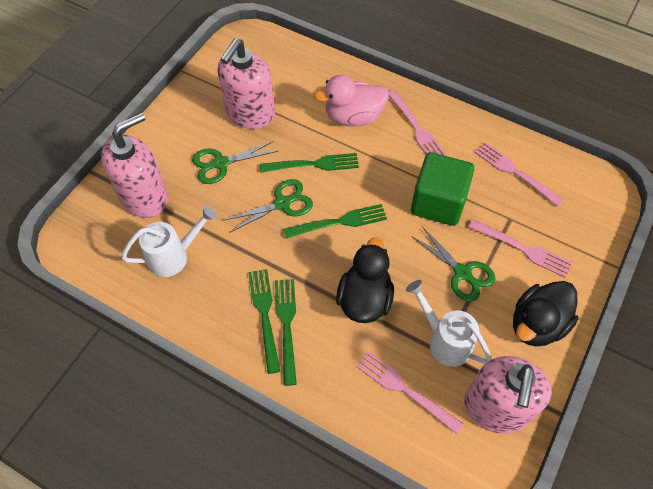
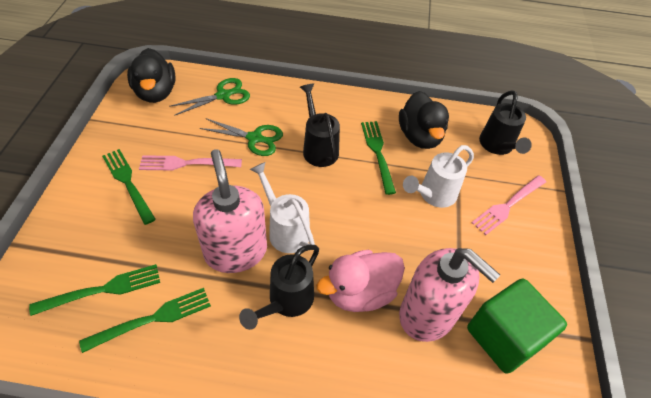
black watering can: none = 0 -> [239,245,319,330] [300,84,340,167] [479,90,532,155] = 3
green scissors: [192,141,278,184] [223,179,313,233] [411,227,495,302] = 3 -> [169,78,250,116] [200,118,283,156] = 2
pink fork: [356,351,464,434] [389,90,447,156] [468,219,572,278] [474,142,564,207] = 4 -> [139,155,242,171] [472,175,546,235] = 2
pink soap dispenser: [101,112,168,218] [217,38,275,129] [464,356,552,434] = 3 -> [193,149,267,273] [399,248,500,342] = 2

